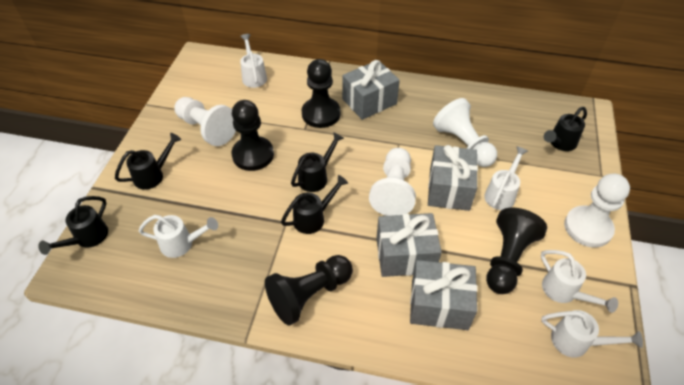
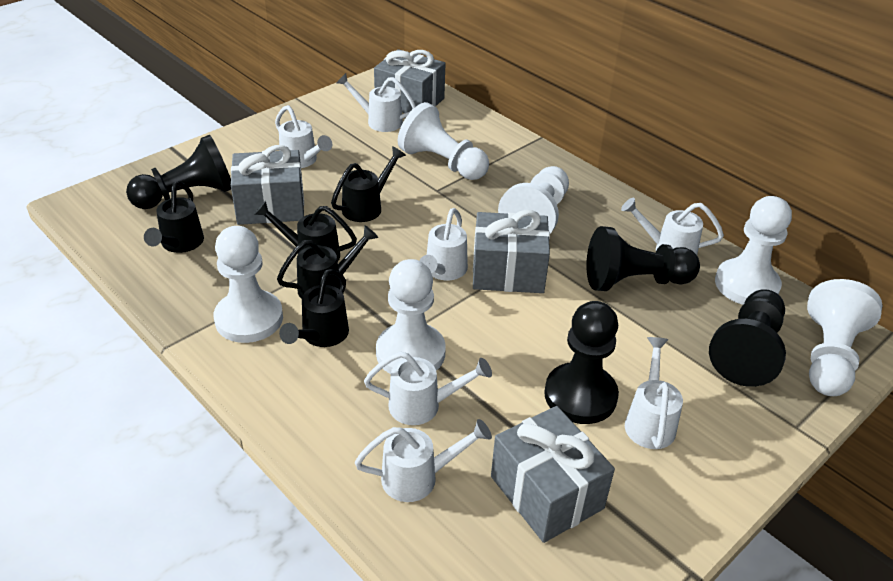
white pawn: [174,97,236,146] [369,148,416,216] [433,98,497,167] [564,174,630,248] = 4 -> [214,226,283,343] [376,259,446,374] [398,102,489,180] [498,166,569,233] [715,196,792,305] [807,279,882,396] = 6
white watering can: [139,215,218,258] [240,34,267,88] [484,146,528,210] [541,250,618,313] [541,310,643,357] = 5 -> [275,105,332,168] [336,73,416,132] [355,419,492,502] [364,351,492,425] [420,208,468,280] [621,198,724,255] [625,337,683,449] = 7

